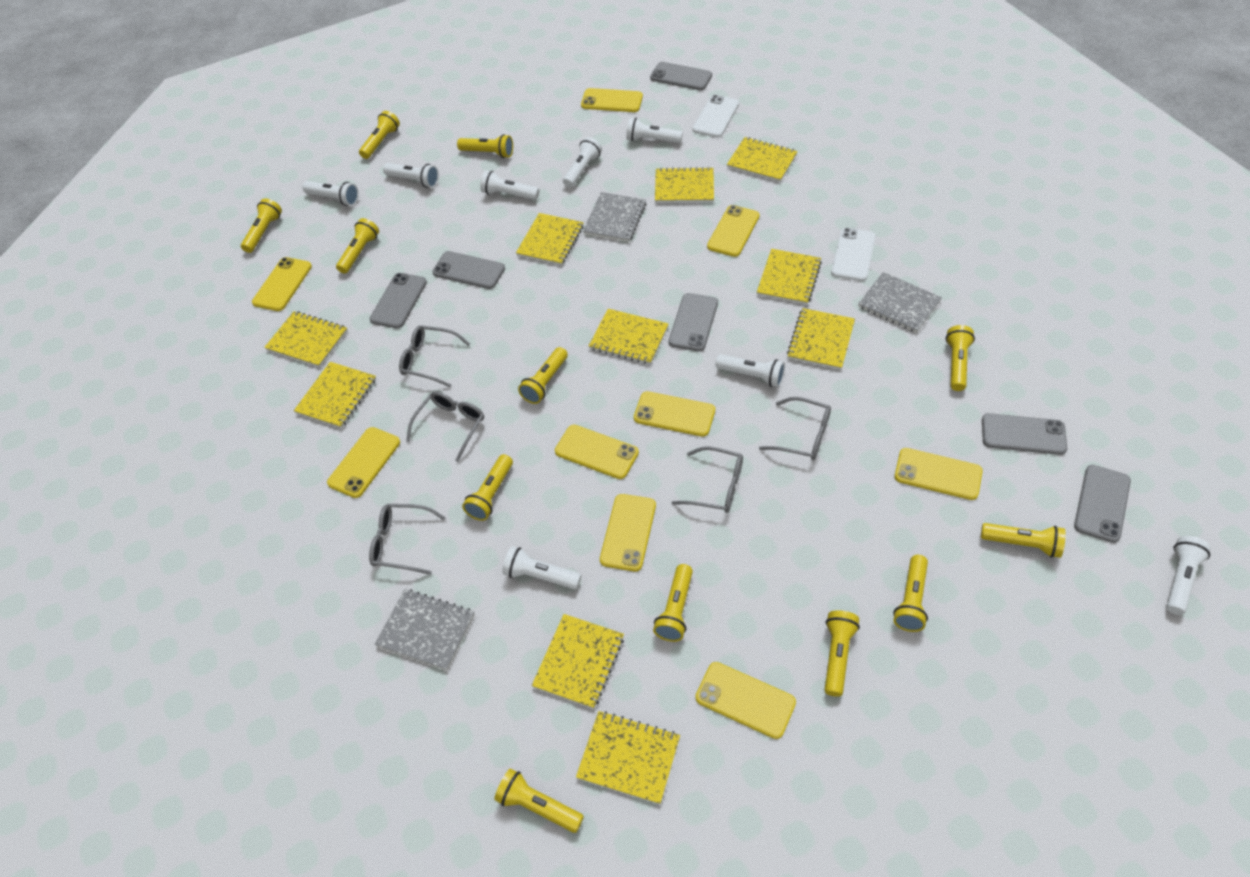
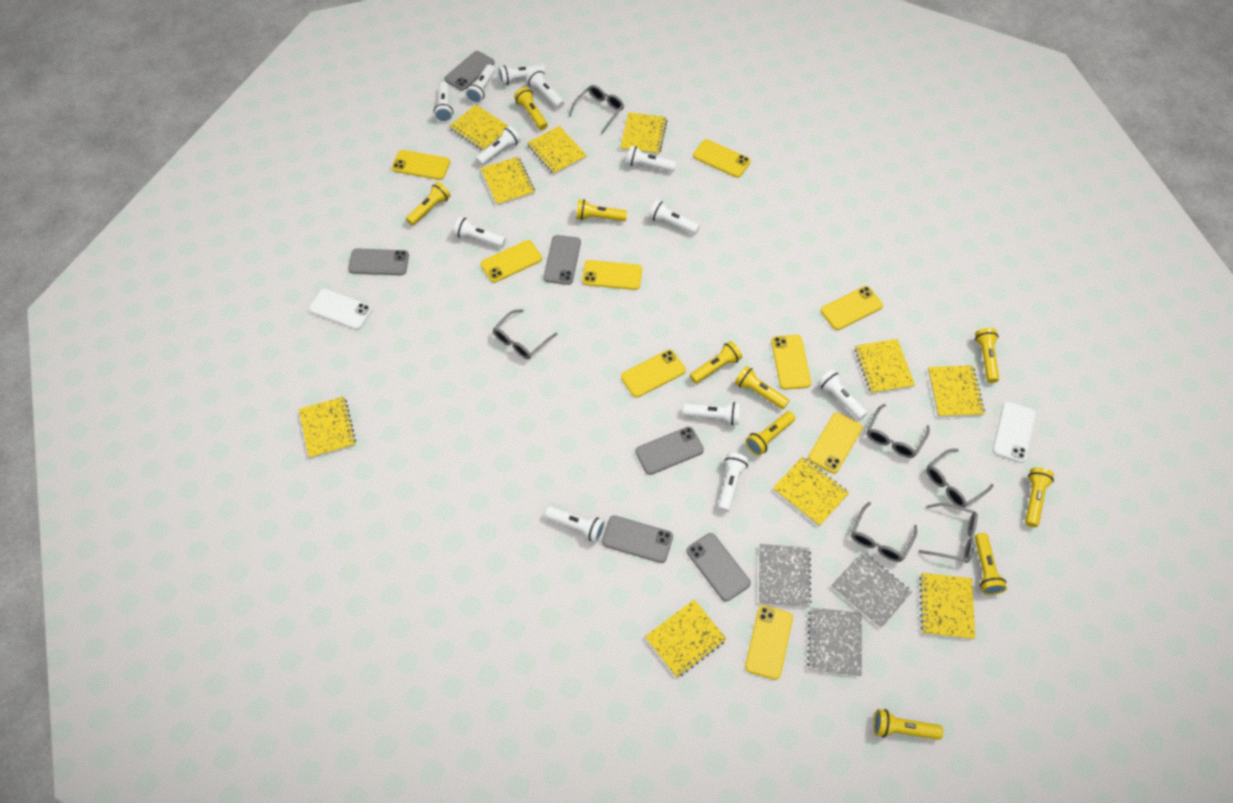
grey glasses: [369,504,446,575] [399,325,470,387] [406,392,484,462] [671,446,743,513] [759,397,831,460] = 5 -> [493,309,557,359] [569,85,624,134] [851,502,917,562] [867,404,930,458] [919,503,978,563] [926,449,994,508] = 6
white flashlight: [303,181,359,206] [383,163,439,188] [480,170,539,200] [502,546,581,590] [563,137,602,187] [626,118,683,143] [716,354,785,387] [1166,536,1211,615] = 8 -> [434,82,453,122] [454,217,506,247] [465,64,495,103] [476,126,521,166] [499,64,546,85] [526,69,564,109] [545,506,605,542] [626,146,676,172] [649,200,700,234] [683,402,741,425] [718,453,748,512] [817,369,867,420] = 12
yellow flashlight: [241,198,282,253] [336,218,379,274] [359,111,400,159] [457,134,513,158] [462,454,513,521] [494,769,584,833] [518,347,568,404] [653,564,693,642] [825,610,860,697] [893,555,928,632] [946,325,975,391] [981,523,1066,558] = 12 -> [406,182,451,226] [514,87,548,130] [576,199,627,221] [690,341,742,384] [735,366,789,409] [746,411,795,456] [873,709,943,740] [975,328,999,383] [975,533,1007,595] [1025,467,1054,527] = 10

